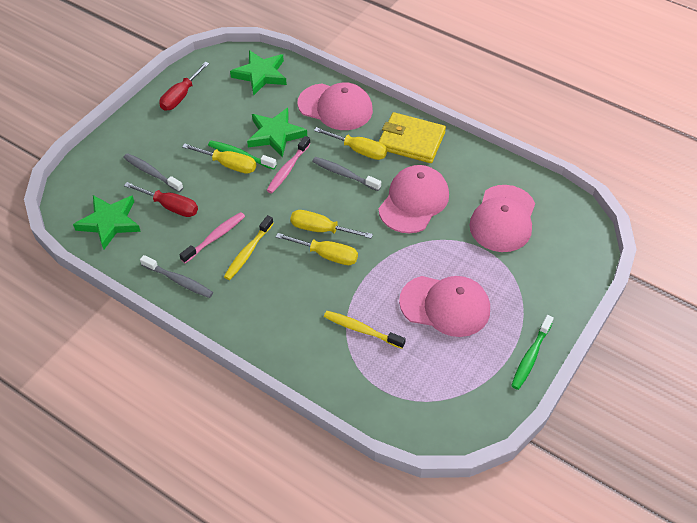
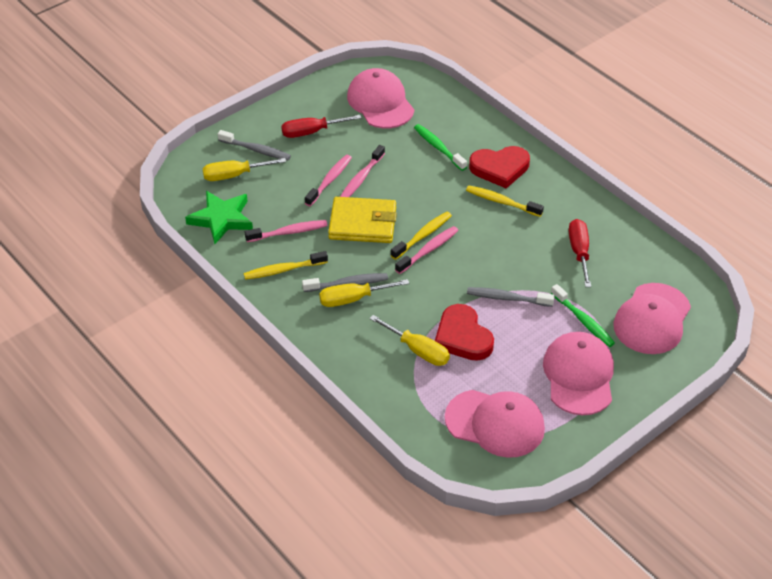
green star: [73,195,141,250] [230,50,287,96] [247,108,307,158] = 3 -> [185,191,253,244] = 1
pink toothbrush: [179,212,245,263] [266,136,311,193] = 2 -> [245,220,327,242] [305,155,352,206] [340,145,385,197] [395,226,458,274] = 4
red heart: none = 0 -> [435,304,494,361] [469,146,530,188] = 2
yellow screwdriver: [182,143,256,174] [276,233,358,265] [290,210,373,238] [314,127,387,160] = 4 -> [203,158,286,181] [319,279,409,307] [369,315,450,366] = 3
yellow toothbrush: [224,215,274,280] [324,311,406,349] = 2 -> [244,251,328,280] [391,212,452,260] [466,186,544,217] = 3

